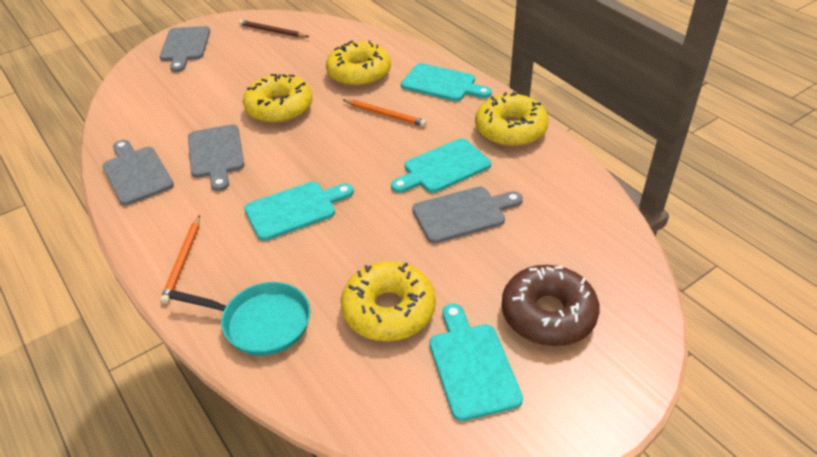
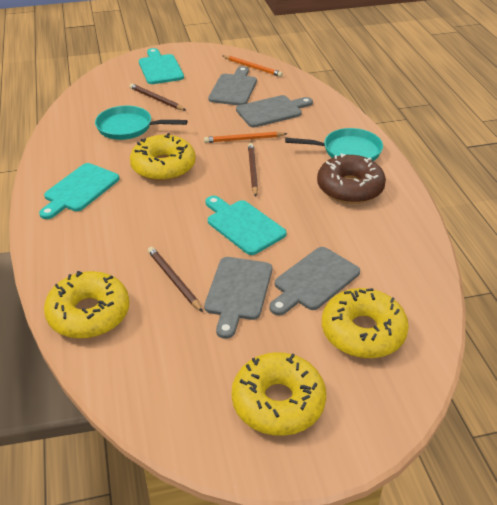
brown pencil: [239,20,309,38] = 1 -> [129,83,186,110] [148,247,203,312] [248,143,258,197] = 3
turquoise cutting board: [244,182,354,241] [391,138,491,193] [401,63,492,101] [430,303,523,421] = 4 -> [39,163,119,219] [139,48,184,84] [205,196,287,255] = 3
turquoise pan: [169,282,310,356] = 1 -> [95,106,187,140] [285,128,383,161] = 2

